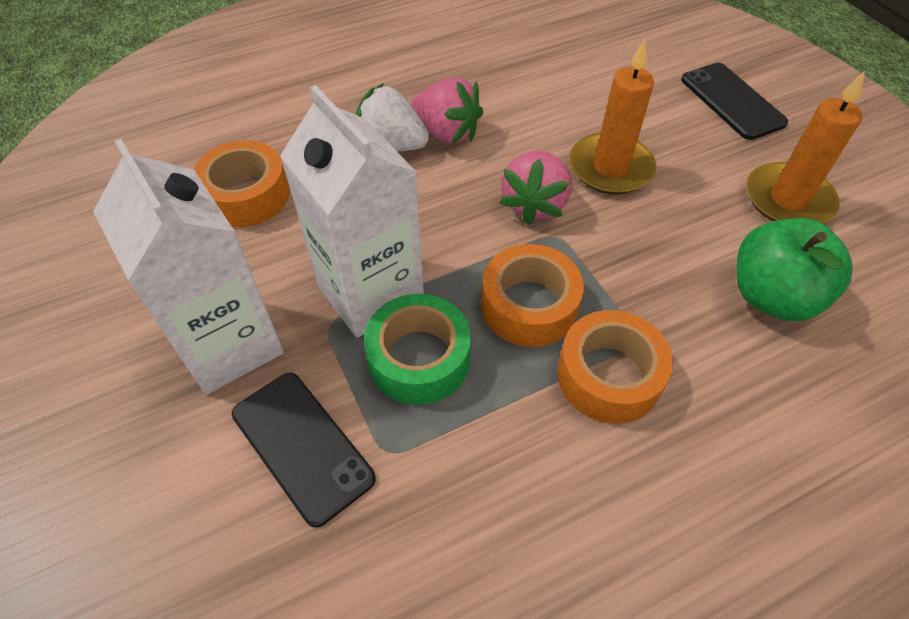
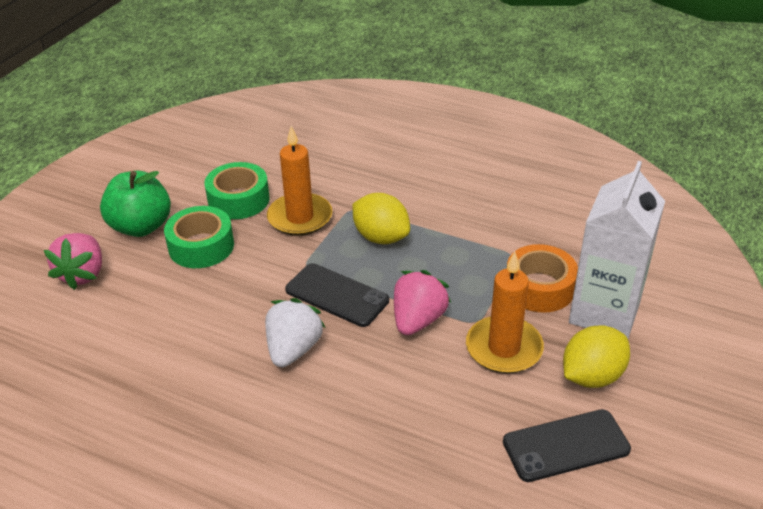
green tape: [364,294,471,405] = 1 -> [164,206,234,268] [204,162,269,219] = 2
orange tape: [194,140,289,227] [481,244,584,347] [557,310,673,424] = 3 -> [507,244,578,313] = 1
white carton: [93,139,284,395] [280,85,424,338] = 2 -> [569,161,665,339] = 1
yellow lemon: none = 0 -> [352,193,410,244] [563,325,630,388] = 2

